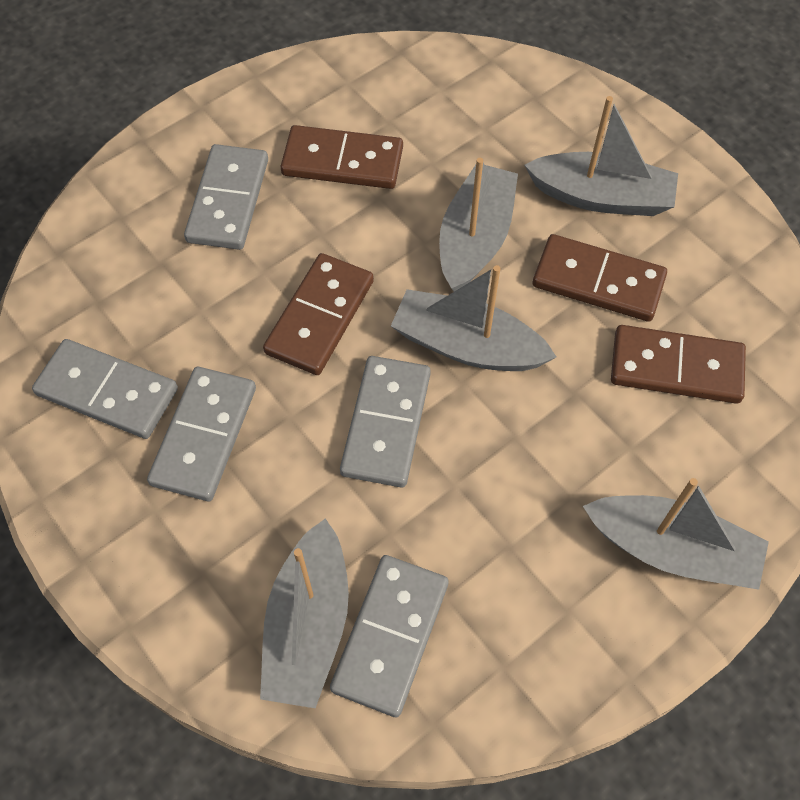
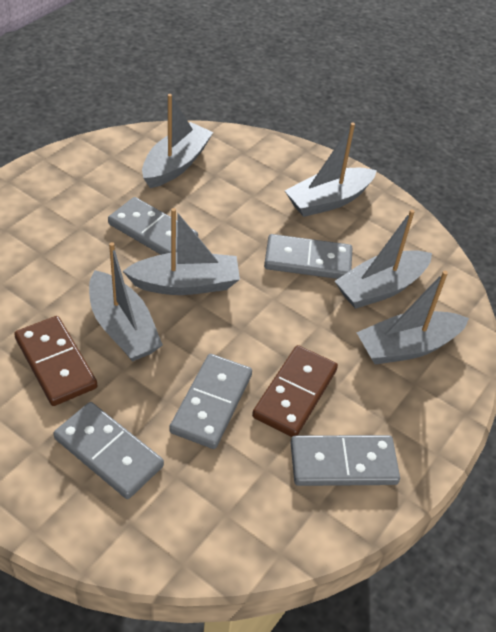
brown domino: [263,253,374,375] [280,125,403,189] [533,234,667,322] [611,325,746,404] = 4 -> [14,316,98,406] [252,345,338,437] = 2
grey boat: [260,518,349,708] [391,265,556,371] [439,158,518,291] [525,96,678,216] [583,478,769,590] = 5 -> [89,242,163,362] [123,208,240,295] [142,94,213,188] [285,122,377,217] [335,209,432,309] [356,271,469,365] = 6

